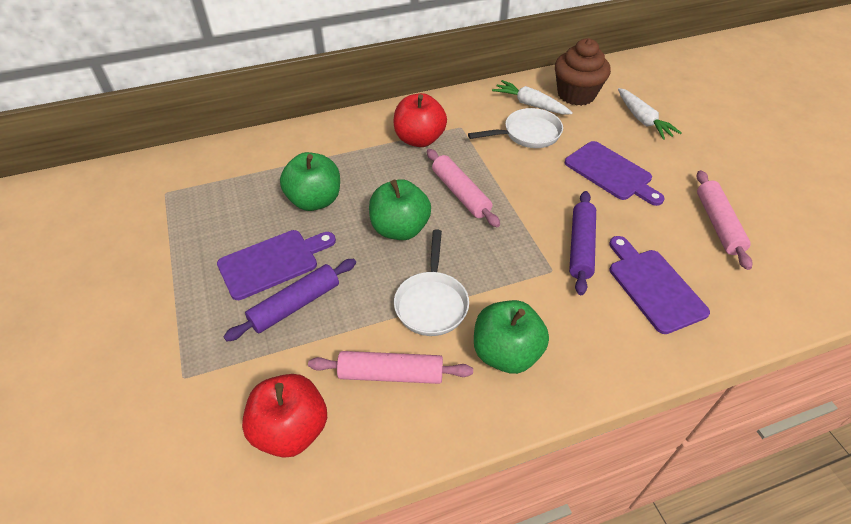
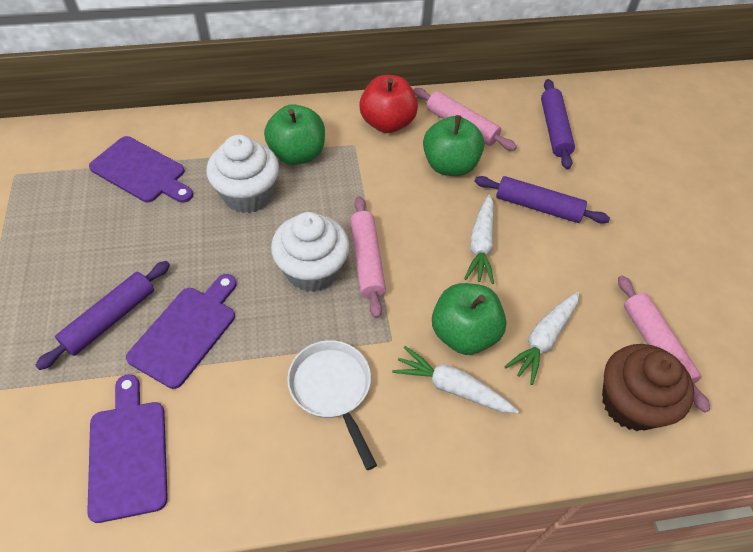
purple rolling pin: [223,259,356,341] [569,191,596,295] = 2 -> [35,261,170,370] [474,176,610,224] [541,79,575,170] = 3
red apple: [242,374,327,458] [394,93,447,147] = 2 -> [359,75,418,133] = 1
white carrot: [492,80,573,114] [618,88,682,140] = 2 -> [392,346,519,413] [464,195,494,284] [504,292,579,385] = 3
white cupcake: none = 0 -> [206,135,279,213] [271,212,349,292] = 2
white pan: [394,229,469,336] [468,108,563,148] = 2 -> [287,340,377,470] = 1

